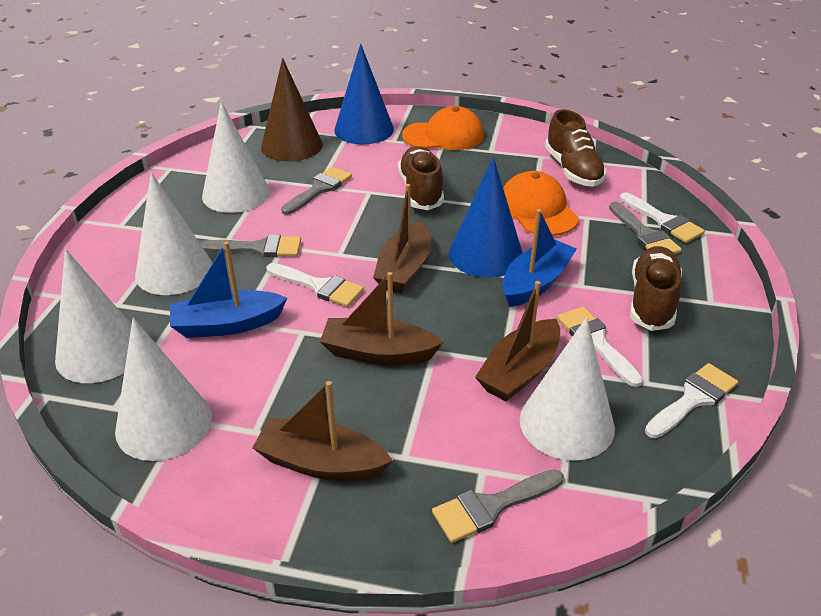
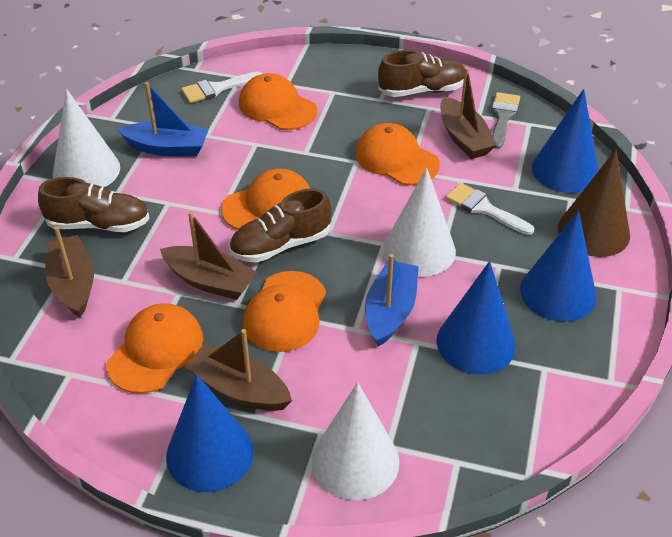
blue cone: [334,44,394,144] [449,157,523,278] = 2 -> [166,374,254,492] [437,261,516,375] [520,211,597,322] [532,89,599,193] = 4
grey brush: [200,234,301,257] [281,167,352,215] [432,469,564,543] [609,202,682,254] = 4 -> [491,92,520,149] = 1
orange cap: [402,106,484,150] [503,171,579,236] = 2 -> [106,303,203,394] [221,168,310,230] [239,73,317,130] [243,271,326,352] [355,123,440,186] = 5
white brush: [266,263,364,307] [557,307,643,387] [620,192,705,243] [645,363,738,438] = 4 -> [181,72,262,103] [446,183,534,235] = 2
white cone: [55,249,132,383] [115,318,212,461] [135,172,212,295] [202,102,270,213] [520,317,615,460] = 5 -> [53,89,120,188] [312,382,399,500] [383,168,456,277] = 3

